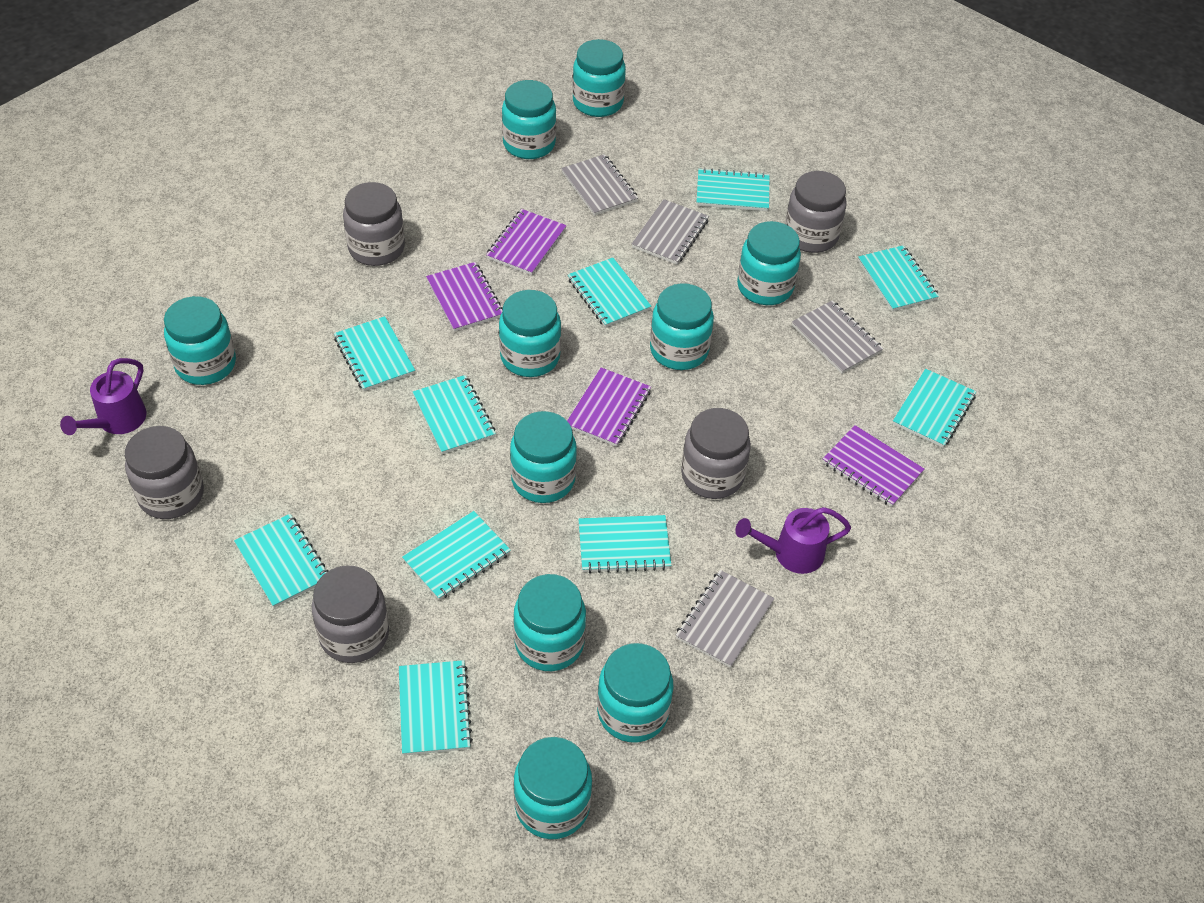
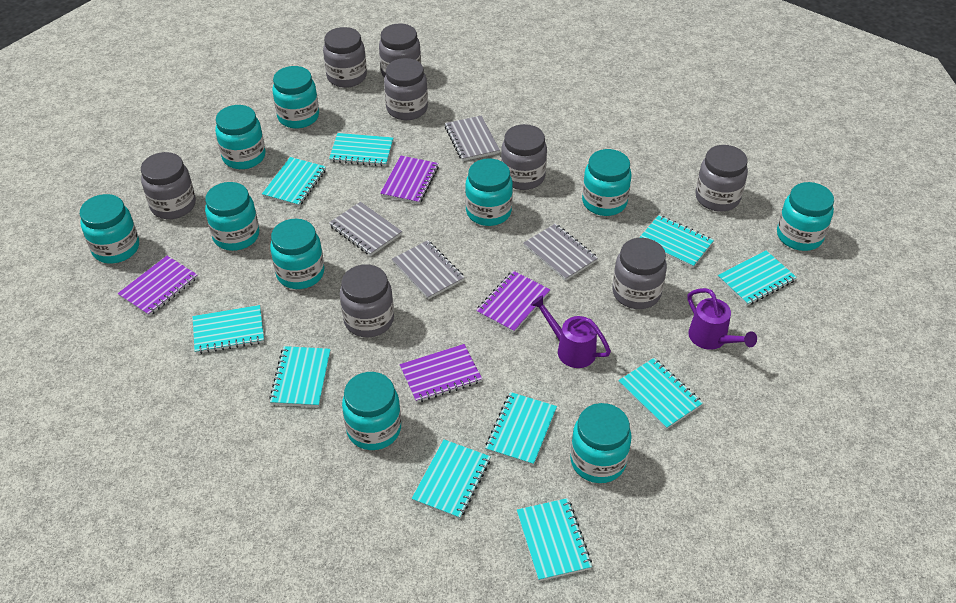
grey jar: [125,426,204,519] [312,566,389,663] [343,182,405,266] [681,408,751,499] [785,171,847,253] = 5 -> [141,152,196,219] [323,27,367,88] [340,264,394,337] [379,23,421,78] [384,58,428,120] [501,124,547,190] [612,238,667,309] [695,145,748,212] = 8

